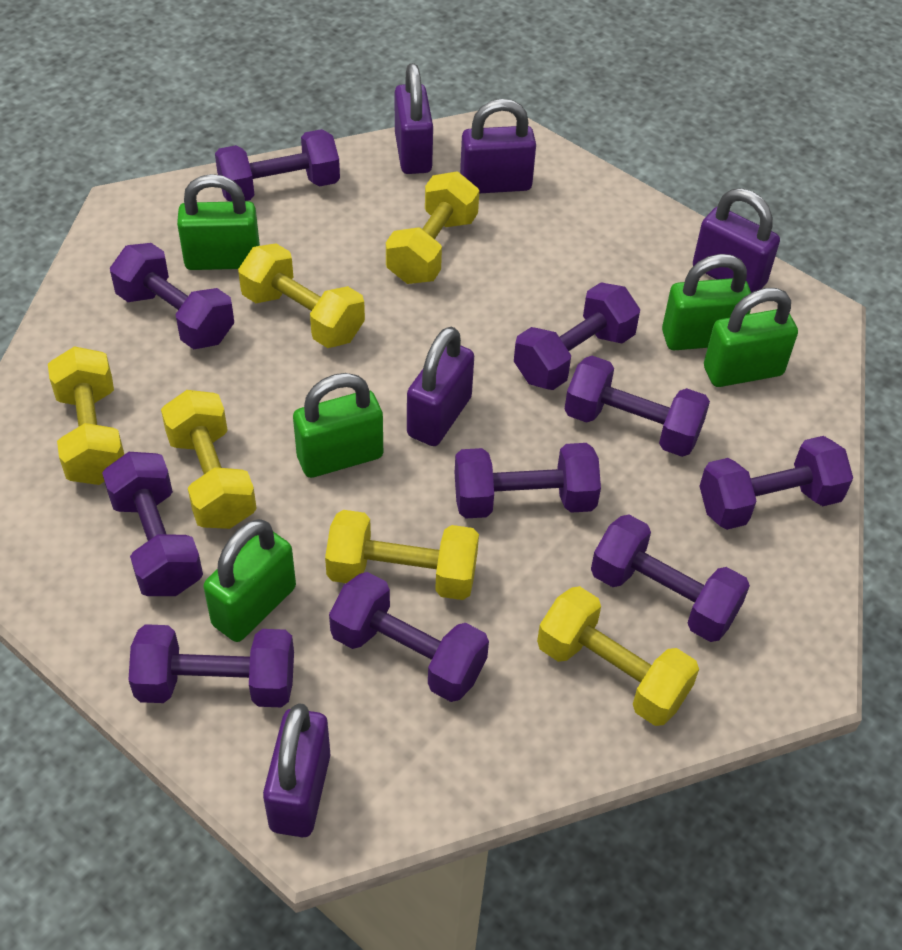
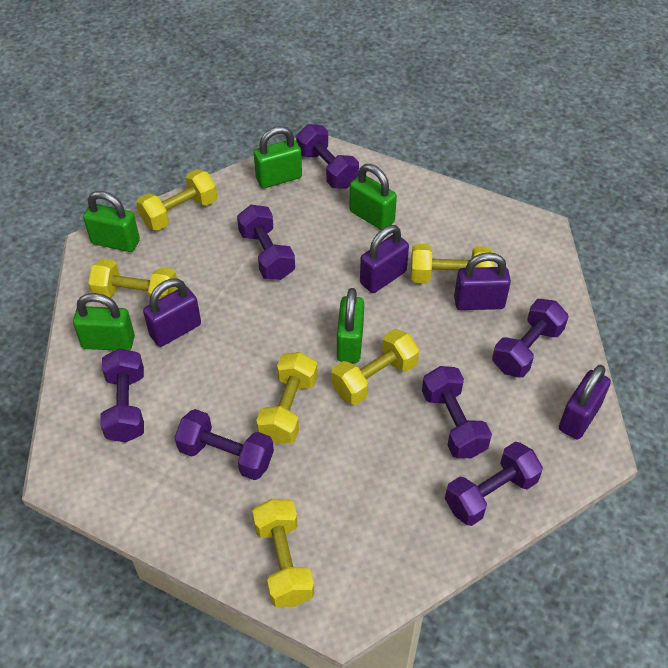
purple dumbbell: [102,452,203,596] [110,243,234,349] [128,624,294,707] [215,129,340,202] [329,572,489,702] [455,443,601,518] [514,282,640,390] [564,356,710,457] [591,515,750,642] [699,436,853,530] = 10 -> [100,348,144,443] [174,409,274,480] [237,205,295,280] [296,124,359,189] [422,366,492,458] [445,442,543,526] [492,299,569,378] = 7
purple padlock: [263,703,330,837] [395,63,433,174] [407,327,474,446] [460,99,536,193] [693,188,780,293] = 5 -> [143,278,201,347] [360,225,409,293] [454,252,511,310] [559,365,611,440] = 4

